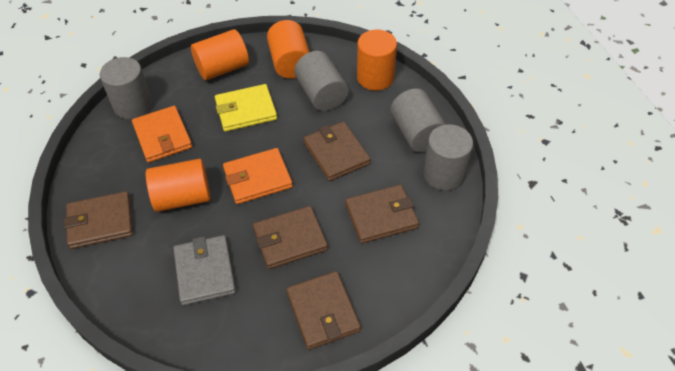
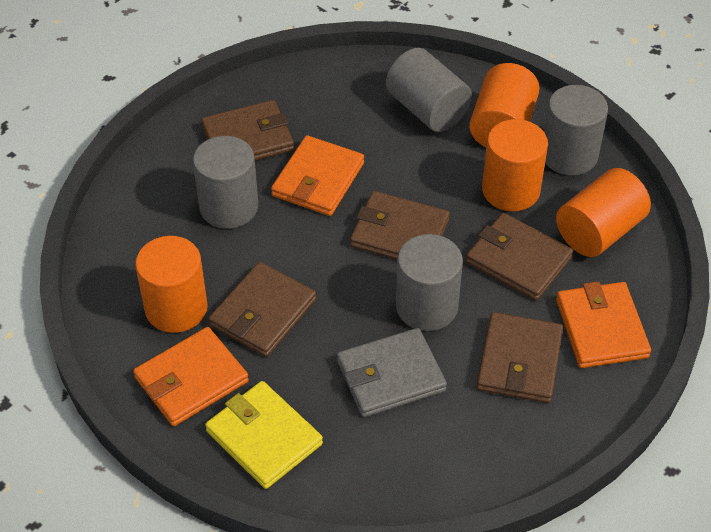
orange wallet: [132,106,192,163] [223,148,293,204] = 2 -> [133,327,249,426] [271,135,364,216] [556,281,651,368] = 3

